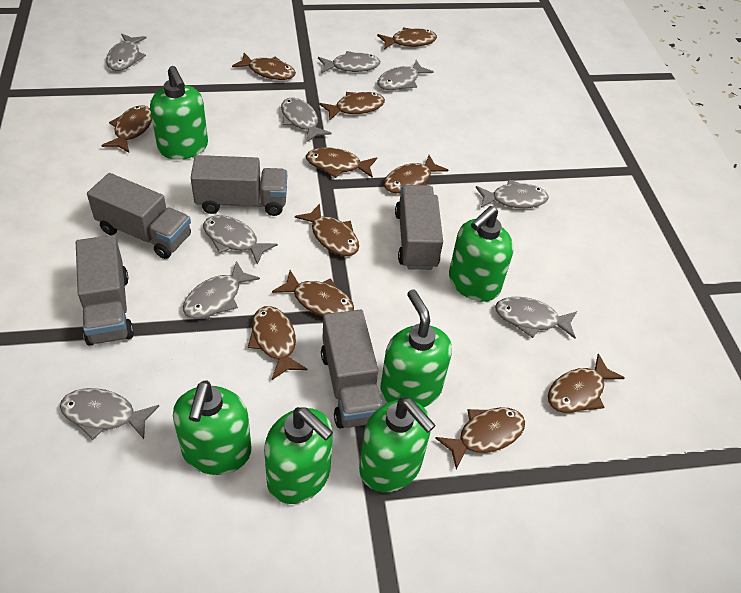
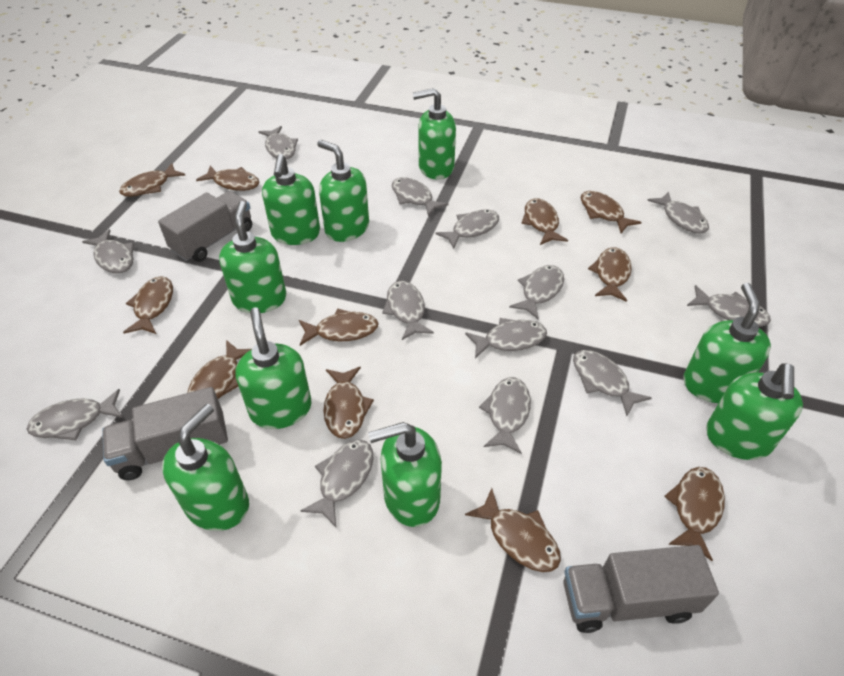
green soap dispenser: [150,66,208,160] [173,380,252,475] [264,407,333,504] [359,397,436,492] [380,289,452,407] [449,206,514,302] = 6 -> [162,404,249,531] [219,201,286,313] [235,307,312,429] [262,154,320,245] [317,140,369,242] [368,422,442,527] [413,88,456,179] [683,283,771,403] [706,363,803,460] = 9
grey fish: [60,388,159,440] [106,33,147,71] [183,261,260,319] [203,215,278,265] [281,98,331,142] [318,51,380,73] [377,60,434,90] [476,180,548,208] [495,297,577,339] = 9 -> [27,389,123,440] [82,229,134,273] [258,126,298,160] [300,440,373,527] [382,281,434,340] [392,177,449,217] [435,209,499,249] [465,318,547,358] [479,377,531,454] [509,265,564,319] [573,350,652,416] [647,191,709,234] [687,285,771,327] = 13
grey truck: [76,235,134,346] [87,173,191,259] [191,155,287,216] [321,310,383,428] [395,185,443,270] = 5 -> [102,387,228,480] [158,191,252,262] [563,545,719,633] = 3

